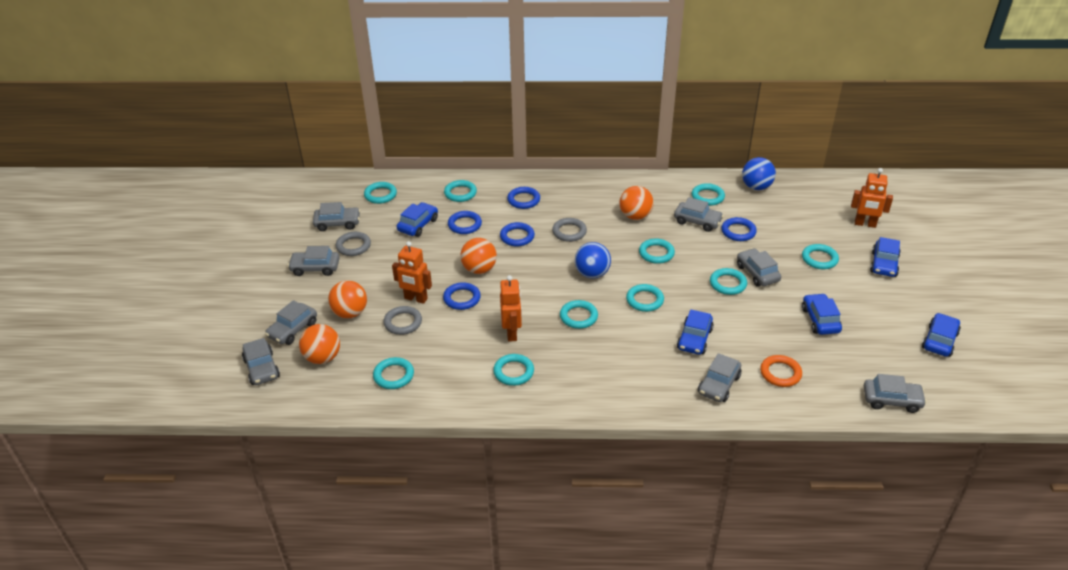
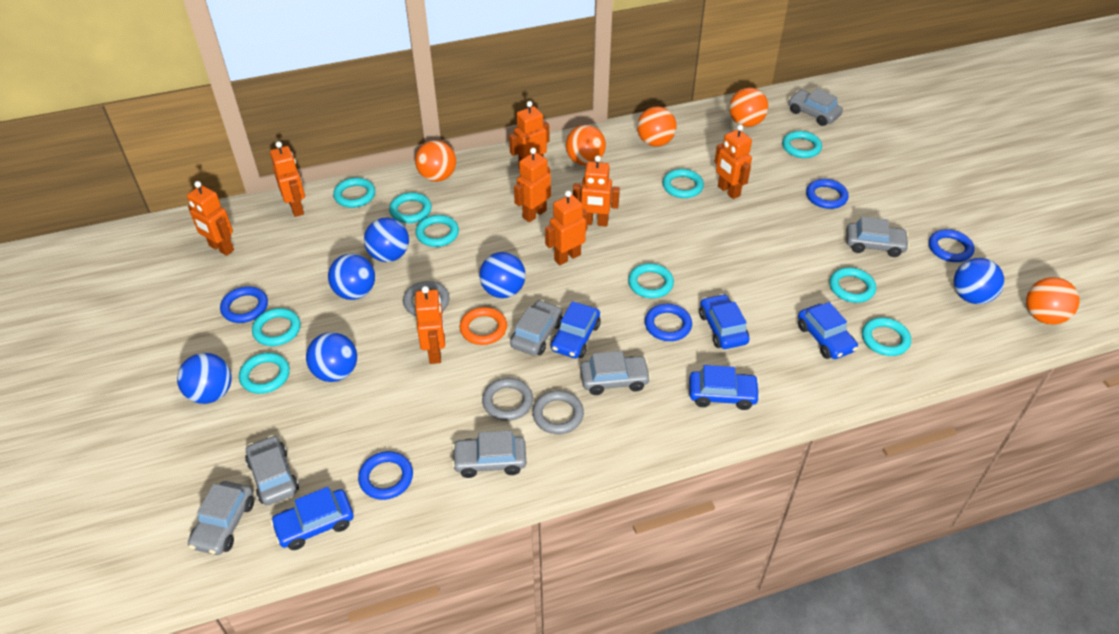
blue ball: [575,242,611,279] [742,157,776,190] = 2 -> [177,353,232,404] [306,332,357,382] [328,254,375,300] [364,218,409,262] [479,252,526,298] [954,258,1004,304] = 6
grey car: [242,338,280,385] [265,300,317,345] [288,246,340,276] [313,202,360,231] [674,197,724,232] [698,353,741,402] [737,248,781,287] [864,374,927,413] = 8 -> [188,481,254,555] [245,435,299,505] [452,430,526,478] [510,300,562,356] [580,351,651,395] [789,88,843,126] [846,216,909,257] = 7
orange ball: [299,324,340,364] [328,280,367,318] [460,238,497,274] [620,186,654,220] = 4 -> [415,140,456,182] [566,125,606,165] [637,106,677,147] [729,88,768,127] [1026,277,1080,324] = 5
orange robot: [392,241,432,304] [500,275,522,342] [851,168,893,228] = 3 -> [187,181,234,256] [270,141,305,217] [415,286,445,364] [509,101,549,161] [514,148,551,222] [545,191,588,265] [573,155,620,227] [714,125,752,199] = 8

